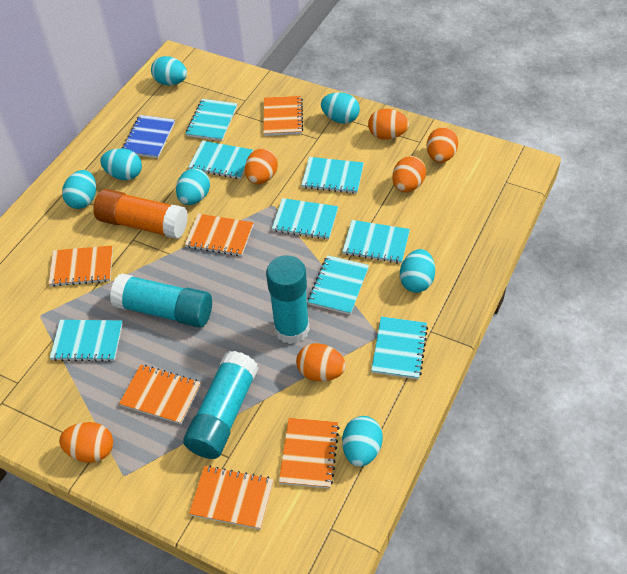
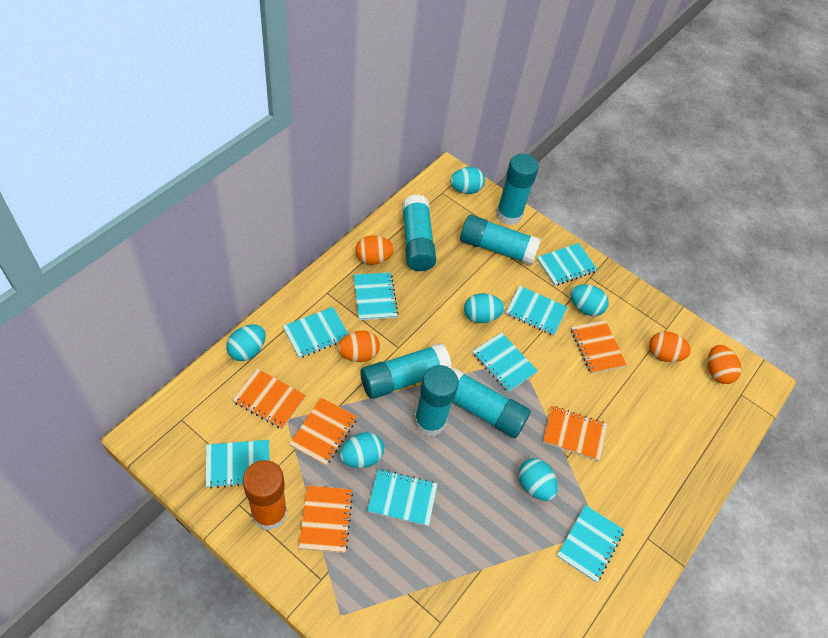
blue notebook: [122,115,175,158] = 1 -> none = 0
orange egg: [59,422,113,463] [245,148,278,184] [296,343,346,381] [368,109,409,139] [392,156,426,192] [427,127,458,163] = 6 -> [338,331,380,362] [355,235,394,265] [649,331,691,362] [707,345,741,384] = 4
orange notebook: [49,246,113,287] [119,365,201,424] [185,214,254,256] [189,466,274,530] [263,96,303,136] [279,418,339,489] = 6 -> [233,369,306,429] [289,397,357,466] [299,486,353,553] [543,406,608,461] [571,320,627,374] = 5
turquoise egg: [62,170,96,209] [100,148,142,180] [151,56,187,86] [176,168,210,205] [321,92,360,124] [342,416,383,467] [400,249,435,293] = 7 -> [226,324,266,361] [340,432,384,468] [450,167,485,194] [464,293,504,323] [518,458,558,501] [571,284,609,316] = 6
turquoise glue stick: [110,273,212,328] [183,351,259,459] [266,255,310,344] = 3 -> [360,343,452,399] [402,194,436,271] [414,365,459,436] [452,368,531,438] [460,215,541,265] [496,154,539,225] = 6

